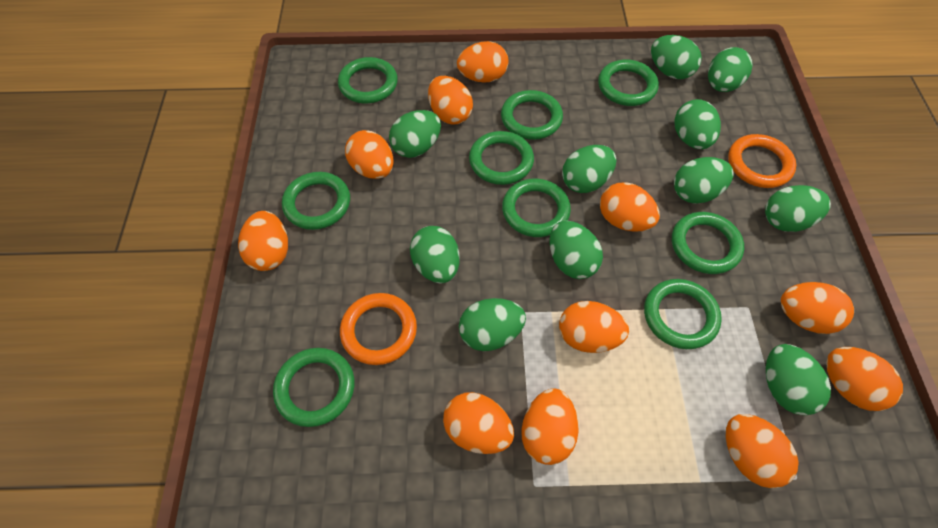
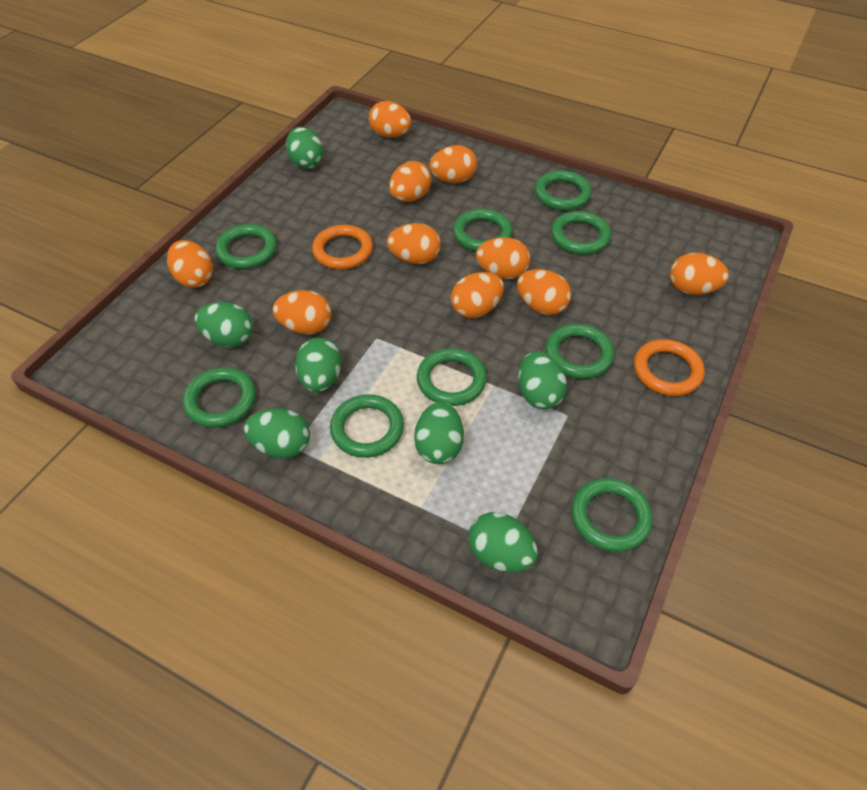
green egg: [389,110,441,158] [410,226,460,284] [459,298,526,351] [550,221,603,279] [562,145,617,193] [651,35,702,79] [674,99,721,149] [674,157,734,204] [708,47,753,92] [765,185,831,232] [766,344,831,415] = 11 -> [194,302,253,347] [244,408,310,458] [286,127,323,169] [295,337,342,392] [414,402,464,464] [468,512,538,572] [518,351,567,410] = 7
orange egg: [238,211,288,271] [345,130,394,179] [428,76,473,125] [443,392,514,454] [457,41,509,83] [521,388,579,465] [559,301,629,353] [600,182,660,232] [726,414,799,488] [781,282,854,334] [826,347,903,411] = 11 -> [167,240,213,288] [273,290,331,334] [369,101,411,138] [387,223,441,264] [389,161,432,202] [429,145,477,183] [451,272,504,318] [476,237,530,279] [517,269,571,315] [670,253,729,295] = 10

